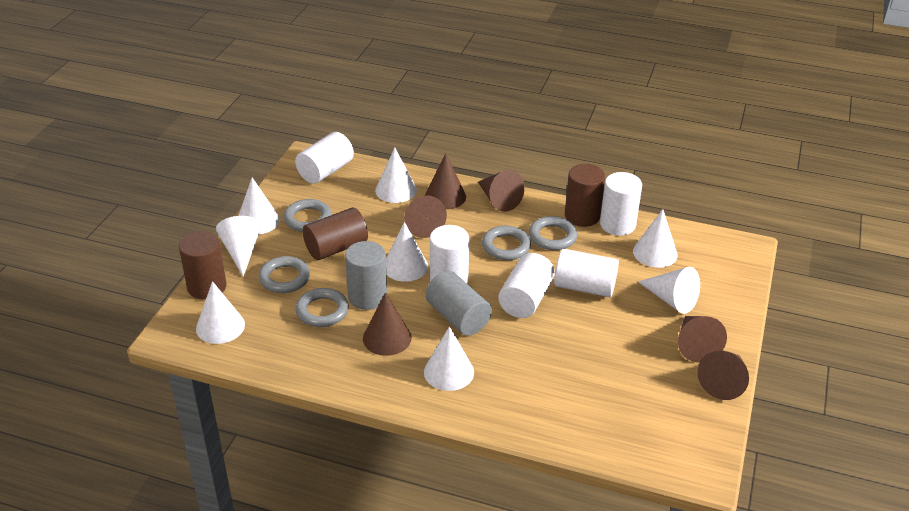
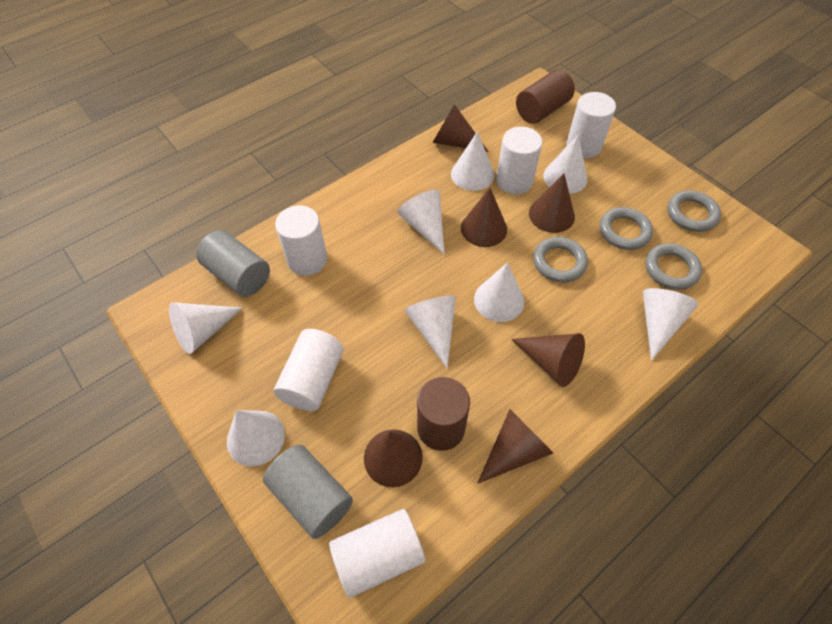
brown cylinder: [179,231,227,300] [303,208,368,260] [565,164,605,227] = 3 -> [417,377,470,451] [516,69,575,124] = 2
grey ring: [259,256,310,293] [284,199,332,232] [295,288,349,327] [482,225,531,260] [529,216,577,250] = 5 -> [533,237,588,282] [600,207,653,250] [645,243,702,290] [668,191,721,232] = 4

